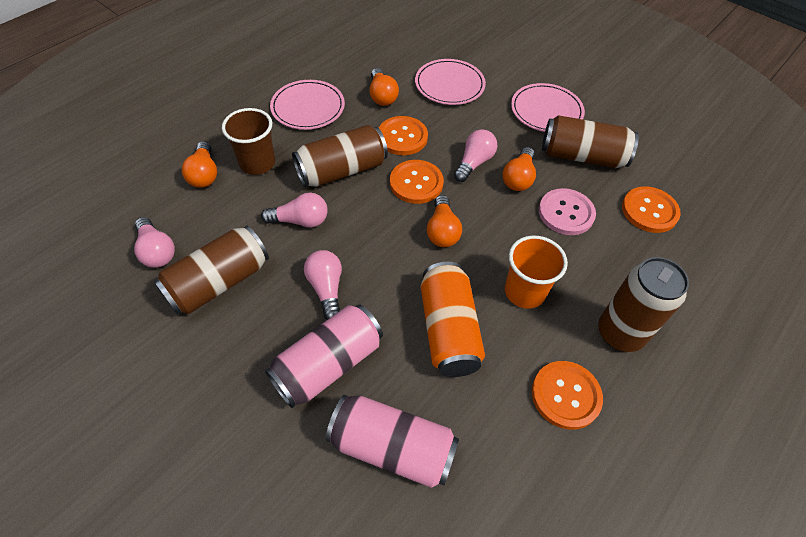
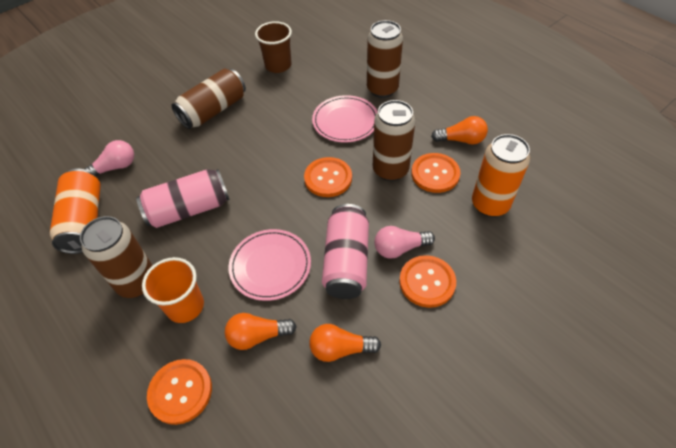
orange can: [421,262,485,377] = 1 -> [50,169,101,254] [472,134,530,217] = 2
orange light bulb: [182,141,217,188] [370,68,399,106] [427,195,462,247] [502,147,536,191] = 4 -> [225,313,297,350] [309,324,381,362] [431,116,488,145] = 3
pink button: [539,188,596,235] = 1 -> none = 0
pink light bulb: [134,217,175,268] [261,192,328,228] [304,250,342,320] [454,129,497,182] = 4 -> [85,140,134,176] [374,226,435,259] = 2
pink plate: [270,80,345,130] [415,59,486,105] [511,83,585,132] = 3 -> [229,229,311,301] [312,95,378,143] = 2

